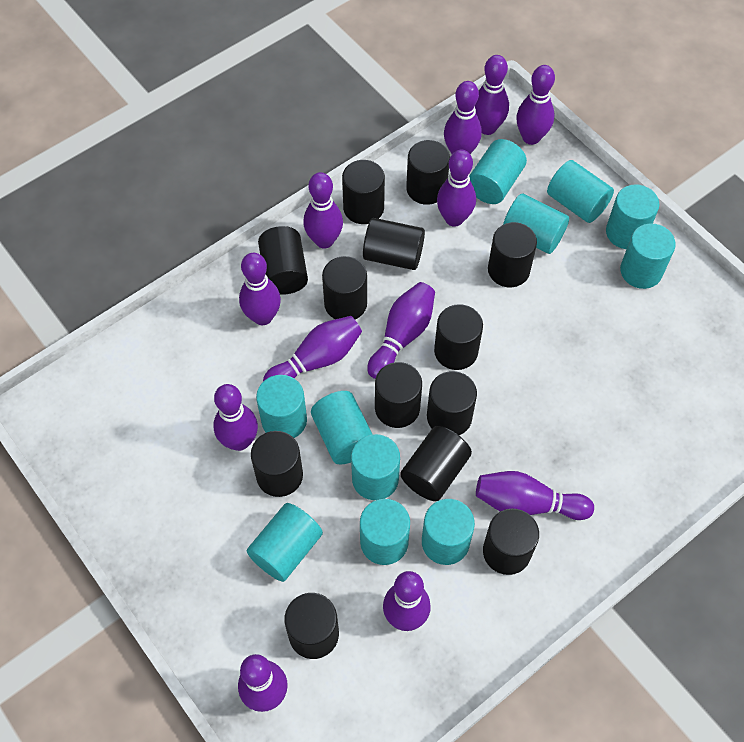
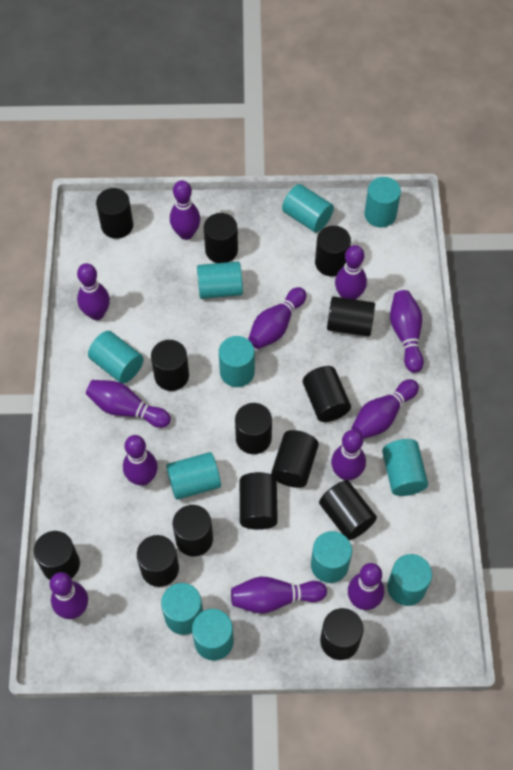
black cylinder: [251,431,303,497] [258,226,308,295] [284,593,339,659] [322,256,367,320] [342,160,385,224] [363,218,425,270] [375,362,422,428] [400,426,472,501] [406,140,450,205] [427,371,477,435] [434,304,483,370] [483,508,539,575] [488,222,537,287] = 13 -> [34,531,80,580] [96,188,133,239] [137,535,179,587] [151,340,189,391] [173,505,213,557] [204,213,238,263] [235,403,272,454] [240,472,278,530] [271,430,319,488] [303,366,351,422] [315,226,351,276] [319,480,377,540] [320,608,364,660] [327,296,375,337] = 14

